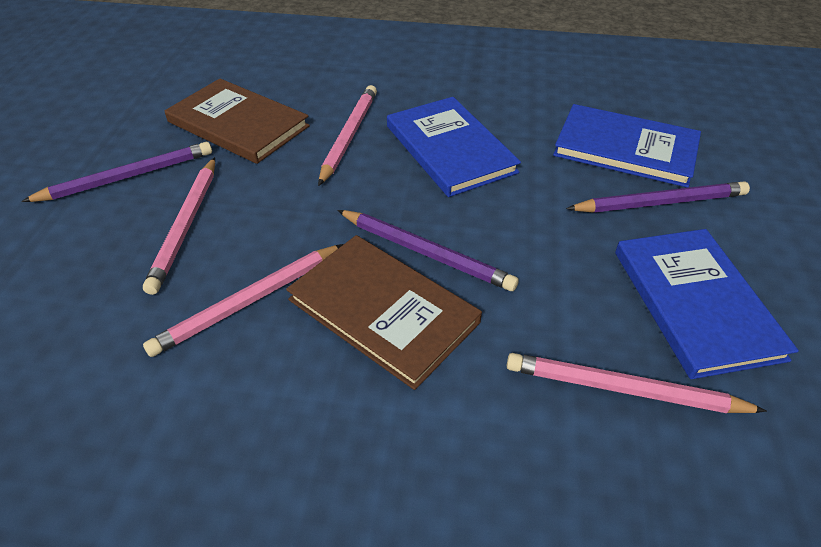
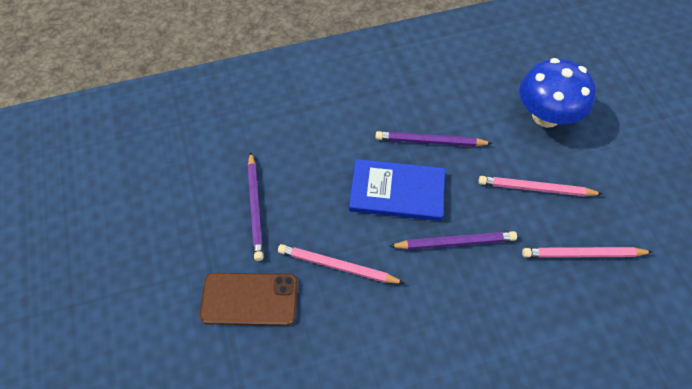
blue book: [387,97,521,197] [553,104,701,188] [615,229,799,379] = 3 -> [349,159,445,221] = 1
blue mushroom: none = 0 -> [520,58,596,128] = 1
brown book: [165,79,310,164] [286,235,482,390] = 2 -> none = 0
brown phone: none = 0 -> [200,273,298,326] = 1
pink pencil: [143,157,215,295] [143,244,343,357] [318,85,377,186] [507,353,767,413] = 4 -> [278,244,404,284] [479,176,602,197] [522,247,652,258] = 3

